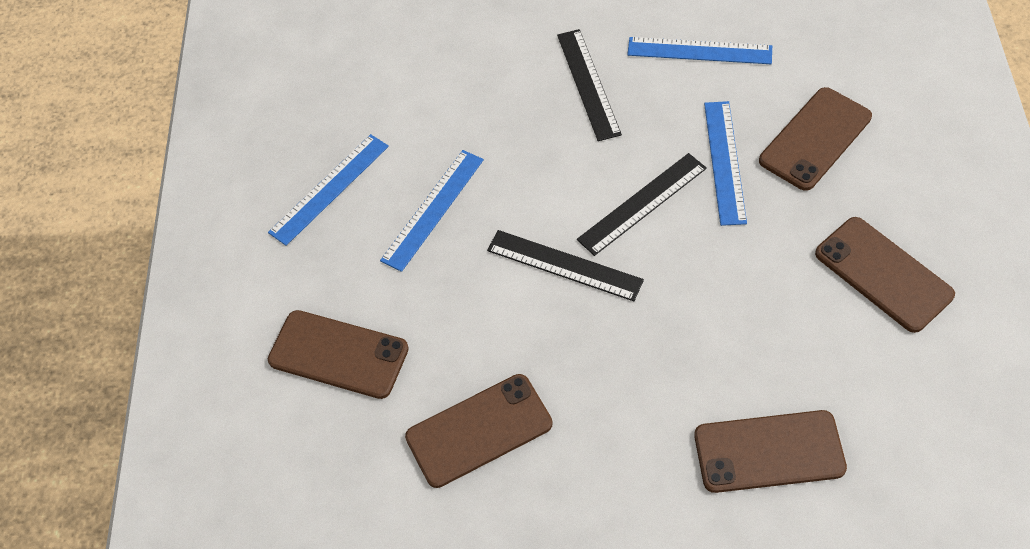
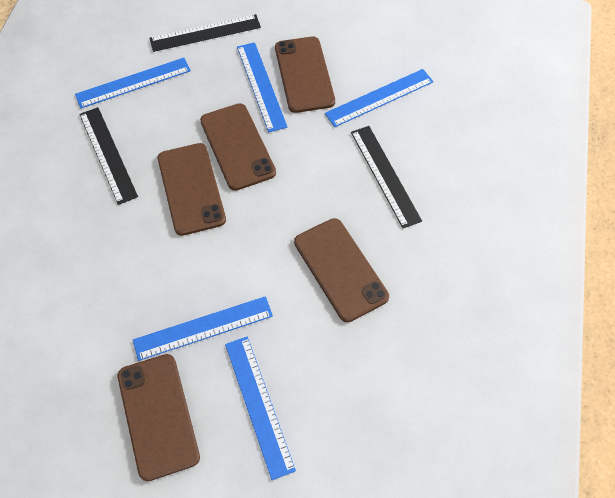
blue ruler: [268,134,389,246] [380,150,484,272] [627,37,772,64] [704,101,747,226] = 4 -> [75,58,191,108] [133,296,273,361] [225,337,296,480] [237,42,287,132] [325,69,434,127] = 5

